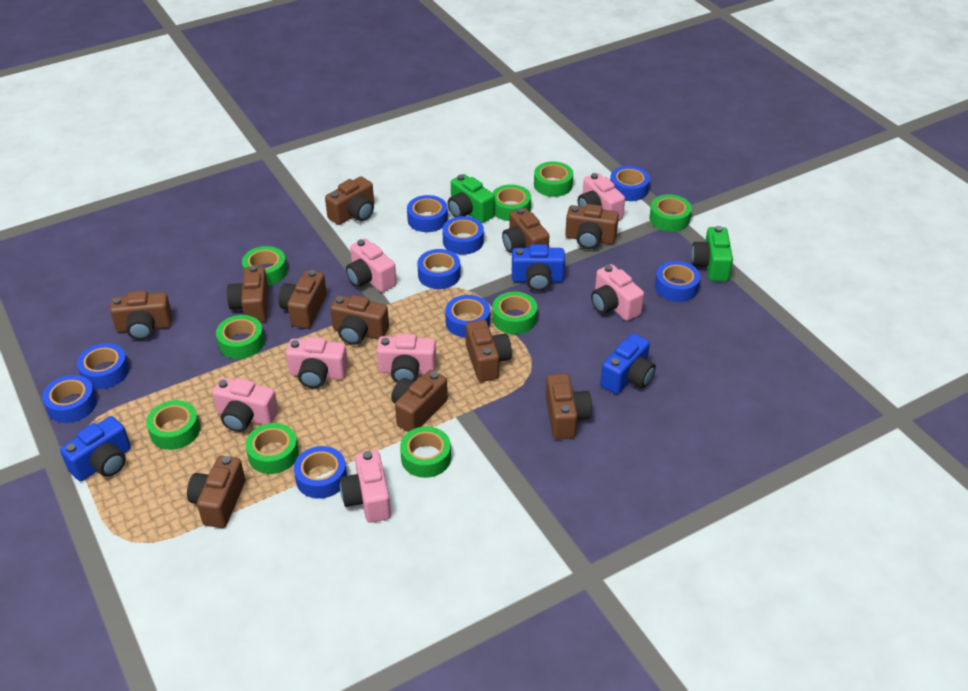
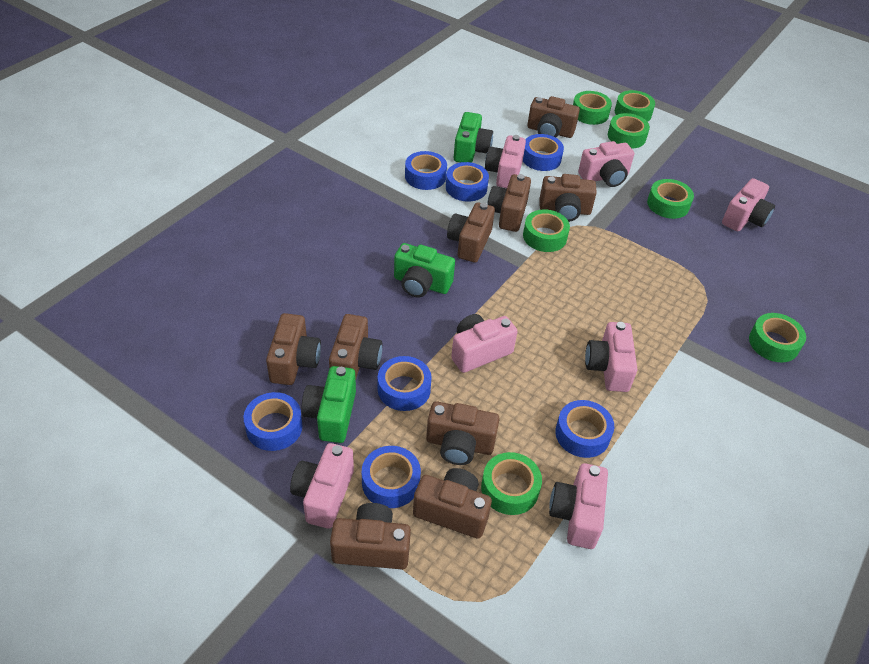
blue camera: [60,416,131,481] [512,244,565,291] [600,333,656,394] = 3 -> none = 0
blue tape: [42,375,97,423] [77,343,129,389] [294,446,347,499] [407,195,448,232] [417,249,461,289] [442,216,484,255] [445,295,490,338] [610,166,650,201] [655,261,700,302] = 9 -> [243,392,302,451] [362,446,421,508] [378,356,432,411] [405,151,447,190] [446,162,489,202] [523,134,564,171] [555,400,614,458] = 7
brown camera: [110,291,172,340] [187,456,245,528] [227,265,268,323] [278,270,327,329] [325,176,374,225] [330,295,389,345] [391,370,448,432] [466,320,512,382] [502,208,549,253] [546,374,592,439] [565,204,619,249] = 11 -> [266,313,321,385] [329,314,382,379] [330,503,411,569] [413,468,492,539] [426,401,500,465] [447,202,495,262] [487,174,531,232] [527,96,580,138] [540,174,597,222] = 9
green camera: [448,174,495,223] [691,226,733,281] = 2 -> [301,366,356,443] [394,243,455,297] [454,112,493,163] = 3
green tape: [146,400,200,450] [216,315,265,359] [242,246,287,286] [246,423,299,474] [400,426,451,478] [492,184,531,221] [492,292,537,334] [534,161,573,197] [650,194,692,232] = 9 -> [481,452,542,515] [523,209,570,252] [573,91,612,125] [608,113,650,148] [615,90,655,122] [647,179,694,219] [749,313,806,362] = 7

